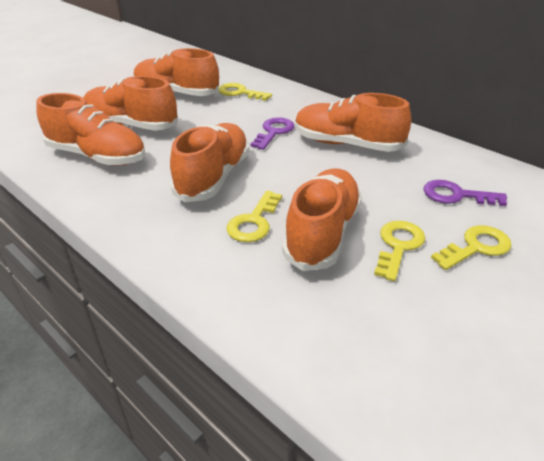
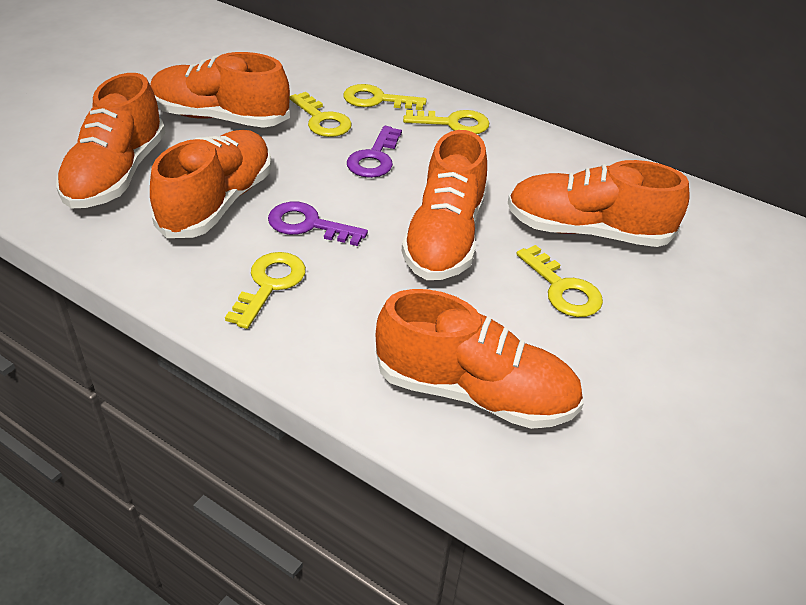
yellow key: [219,83,272,101] [226,191,282,242] [374,221,425,281] [431,225,512,270] = 4 -> [225,252,306,329] [290,92,352,137] [343,84,427,110] [403,110,490,134] [516,245,603,317] = 5

